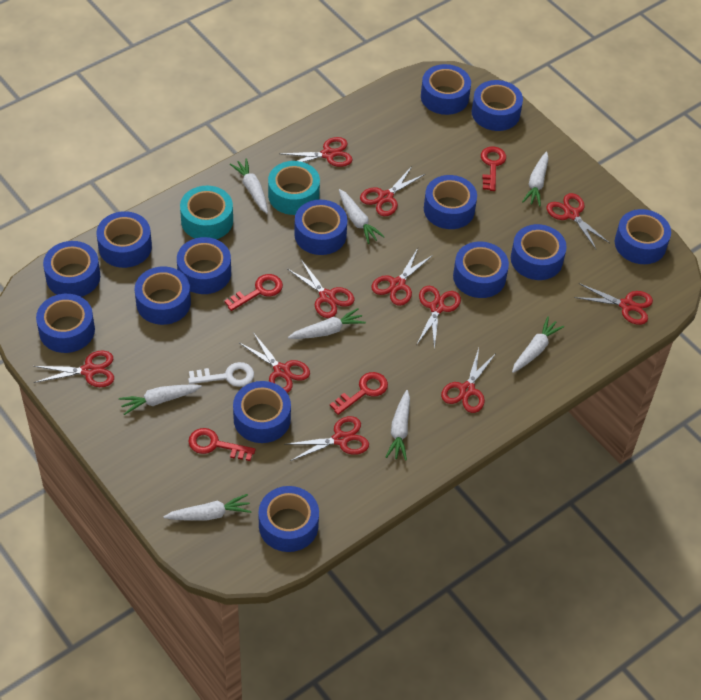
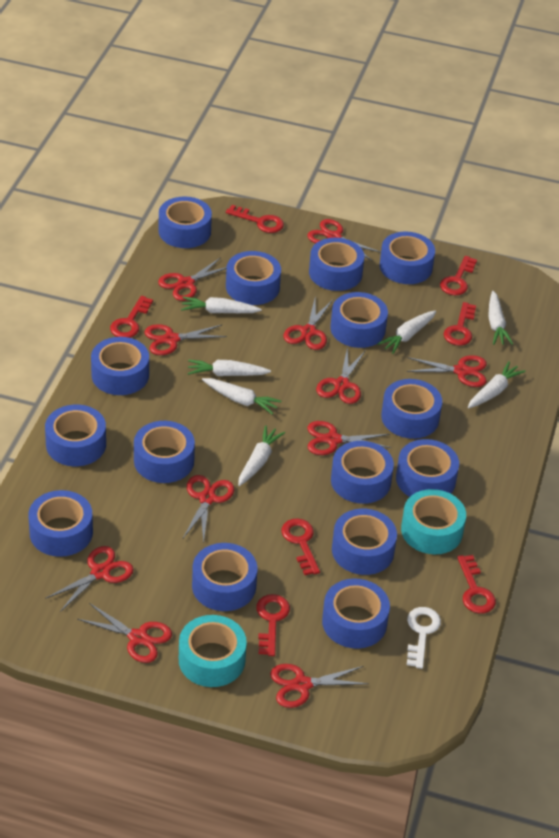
blue tape: [36,294,95,353] [43,241,100,297] [96,211,152,268] [135,267,191,325] [177,237,231,294] [233,381,291,443] [259,486,319,552] [294,200,348,255] [421,64,471,115] [424,175,477,229] [453,242,509,298] [472,80,523,131] [511,224,567,280] [615,209,671,264] = 14 -> [28,490,93,557] [45,405,106,466] [91,337,149,395] [134,421,195,483] [159,196,212,248] [192,543,257,611] [226,251,281,305] [309,238,364,291] [322,579,390,649] [330,292,388,348] [331,441,394,504] [332,509,397,575] [380,232,435,284] [381,379,442,439] [396,439,459,497] = 15
red key: [189,428,256,461] [224,274,283,311] [330,372,388,415] [481,146,506,191] = 4 -> [110,296,153,338] [226,205,284,233] [256,594,290,656] [281,518,320,575] [440,256,477,295] [444,302,476,346] [457,555,496,613] = 7
white carrot: [119,384,202,415] [163,494,252,521] [230,158,268,213] [288,308,366,339] [339,189,385,244] [386,390,410,461] [512,317,564,373] [522,151,549,206] = 8 -> [181,297,262,313] [188,360,271,376] [202,378,281,415] [238,425,285,486] [377,310,436,354] [468,361,526,408] [488,291,513,345] = 7

